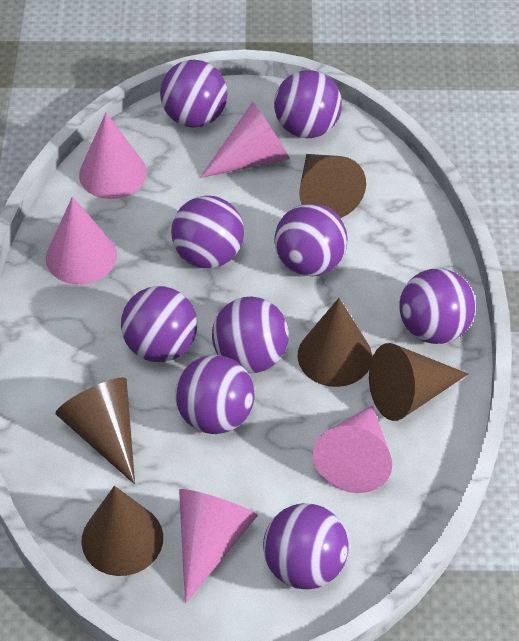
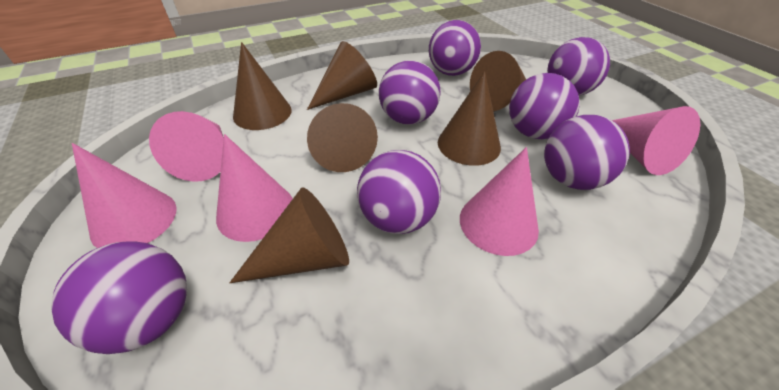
brown cone: [55,377,135,484] [81,486,163,576] [298,298,372,387] [299,154,366,218] [369,343,468,421] = 5 -> [230,188,349,283] [233,42,291,130] [307,41,377,110] [307,103,378,172] [438,71,501,166] [470,51,526,111] = 6
purple ball: [121,286,197,362] [160,60,227,128] [171,196,244,268] [175,355,254,434] [212,297,289,373] [263,503,349,589] [274,70,342,138] [274,203,348,276] [399,269,476,344] = 9 -> [51,241,187,354] [357,150,441,234] [379,60,441,125] [429,20,481,76] [509,73,580,139] [544,115,630,190] [547,37,610,96] = 7

